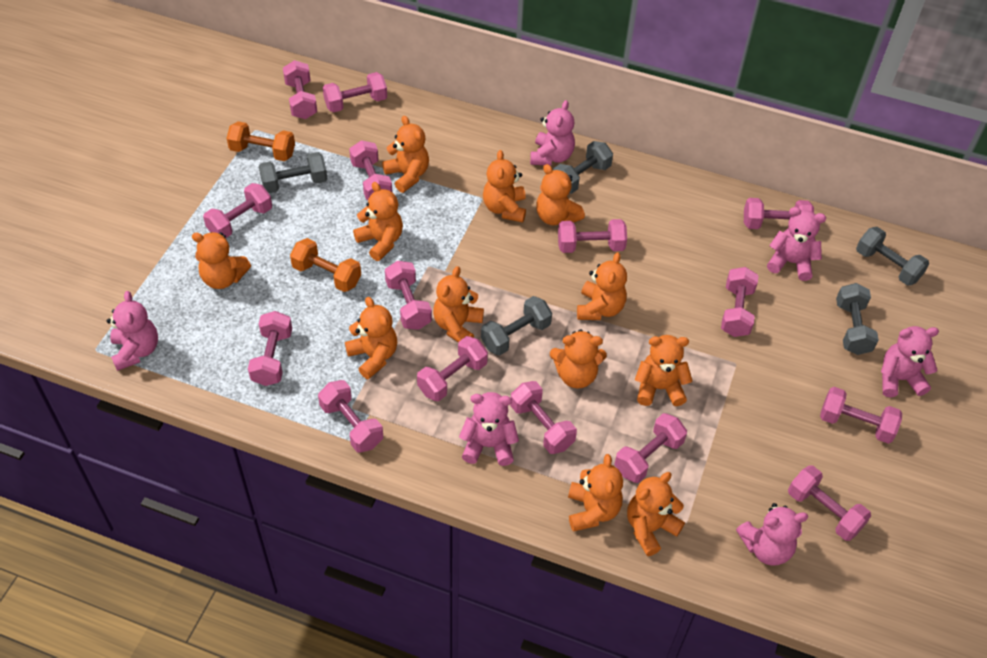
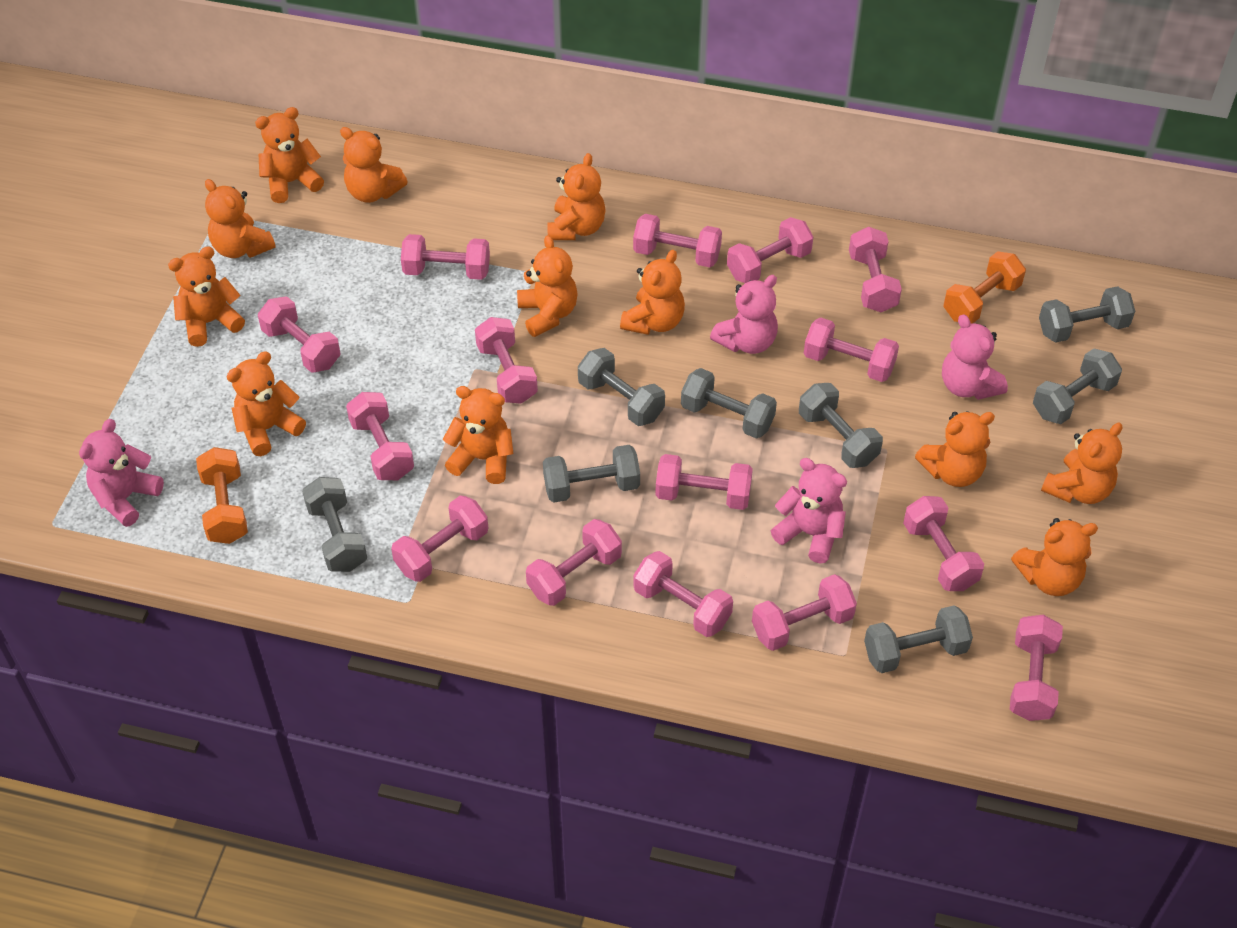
grey dumbbell: [259,152,328,193] [481,296,552,356] [553,141,613,194] [836,283,879,355] [856,227,929,286] = 5 -> [302,477,367,572] [543,445,640,502] [578,348,665,426] [681,368,777,439] [799,383,883,468] [864,605,973,673] [1033,348,1122,424] [1039,286,1135,343] = 8
pink teddy bear: [107,291,158,371] [459,392,519,466] [530,100,575,166] [736,503,808,565] [767,207,826,281] [881,326,939,397] = 6 -> [79,419,164,527] [710,275,778,354] [771,458,847,564] [942,314,1008,400] = 4

